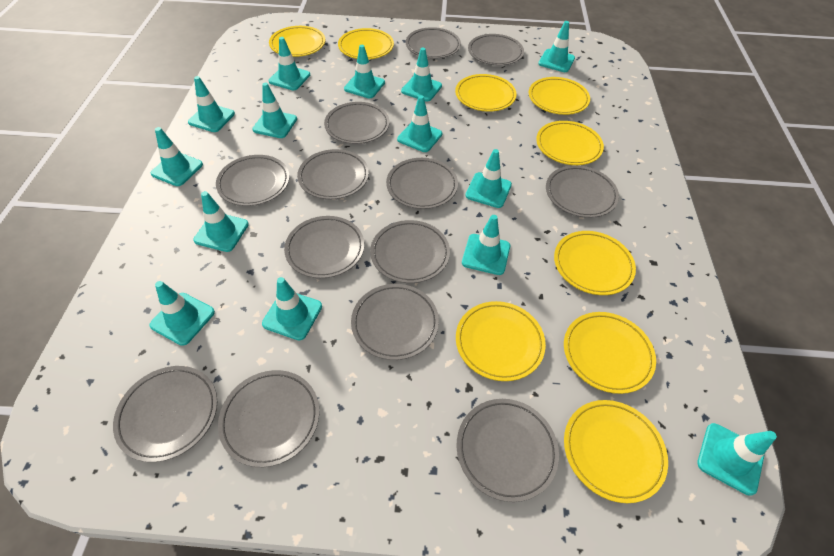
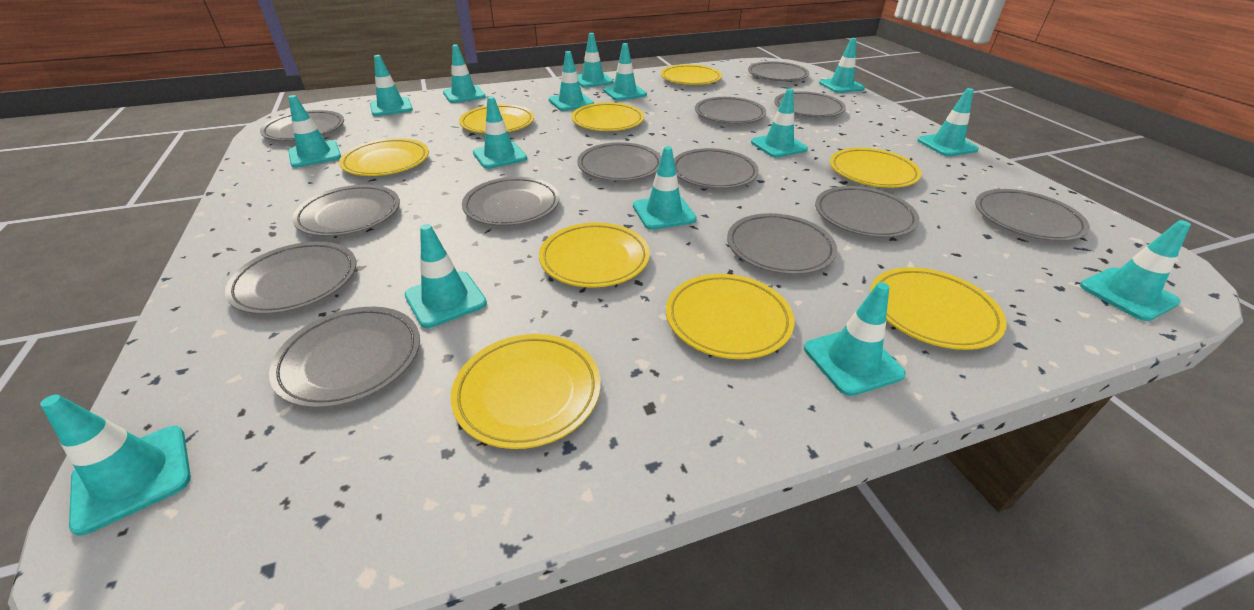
turquoise traffic cone: [149,281,215,346] [151,127,203,186] [188,76,235,132] [193,191,249,252] [252,83,297,138] [262,277,322,340] [269,37,310,90] [344,45,385,98] [397,95,442,152] [401,48,442,102] [462,215,510,275] [465,149,512,208] [538,21,575,72] [697,423,777,496] = 14 -> [40,395,191,536] [288,95,341,168] [370,55,413,116] [404,224,487,328] [443,45,486,103] [473,96,527,169] [549,51,594,111] [577,33,613,88] [603,43,647,101] [633,146,697,230] [751,88,808,158] [804,282,906,396] [819,38,865,93] [917,88,979,156] [1080,220,1191,321] = 15

